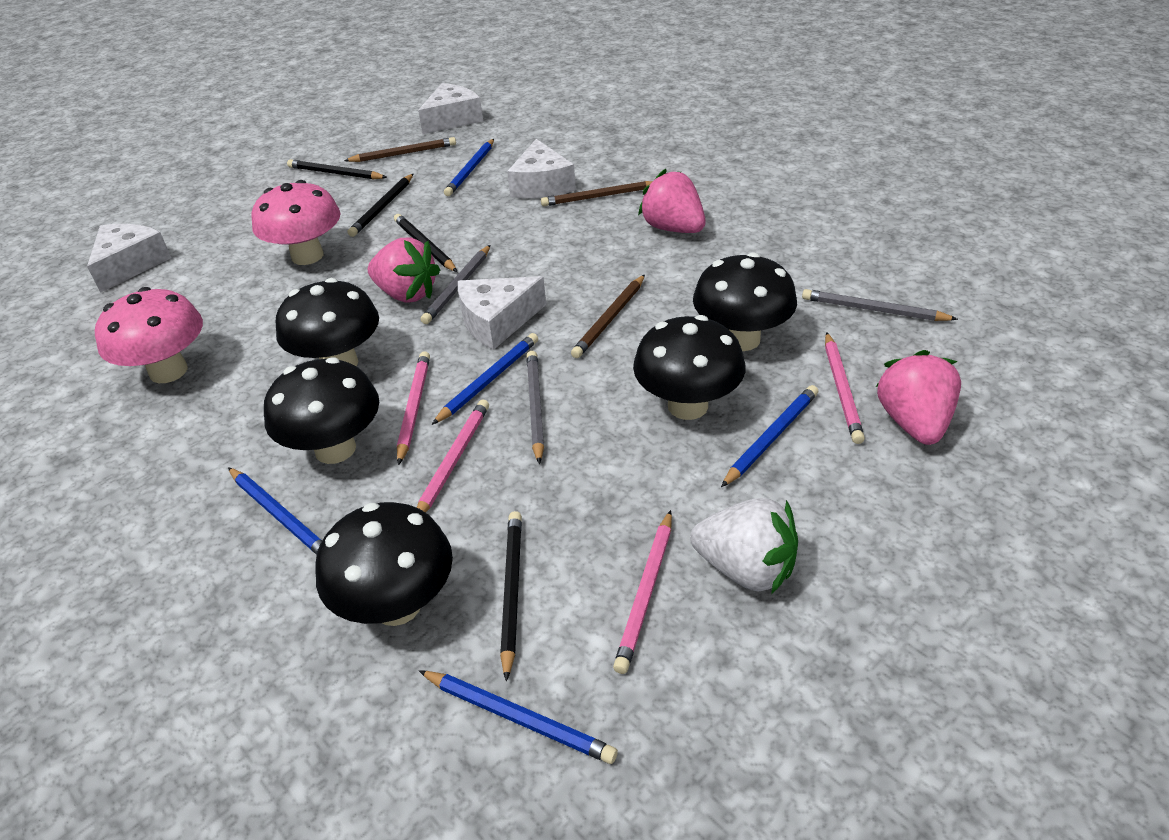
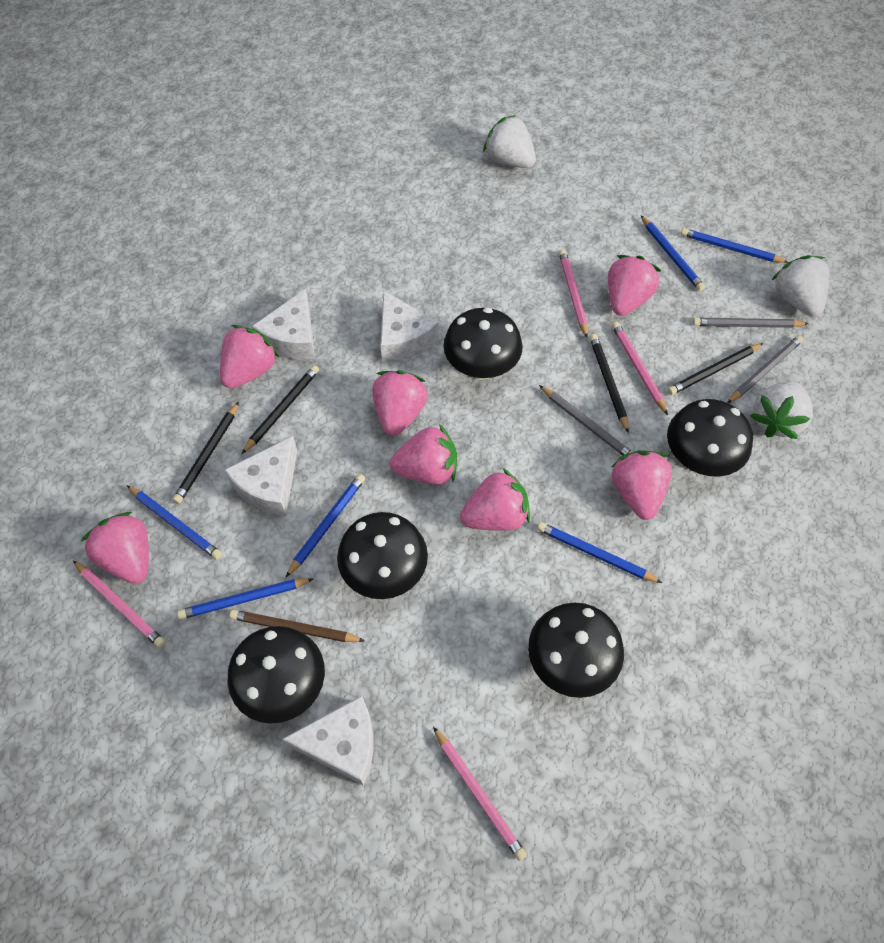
blue pencil: [228,467,322,555] [419,670,618,764] [432,333,538,425] [444,139,494,196] [721,385,818,487] = 5 -> [126,485,222,560] [177,578,313,619] [286,474,365,577] [537,522,662,583] [641,216,705,291] [681,228,788,263] = 6
brown pencil: [344,137,456,162] [541,181,653,206] [571,275,645,358] = 3 -> [230,610,365,642] = 1
pink mushroom: [95,287,203,383] [251,180,341,265] = 2 -> none = 0
pink strawberry: [368,237,440,303] [638,169,706,233] [876,350,961,445] = 3 -> [81,512,149,584] [220,325,279,388] [372,370,428,436] [390,424,457,484] [460,468,530,531] [608,255,661,316] [611,450,672,520] = 7
white strawberry: [690,498,798,595] = 1 -> [483,115,536,168] [750,382,813,439] [772,255,830,317] = 3

